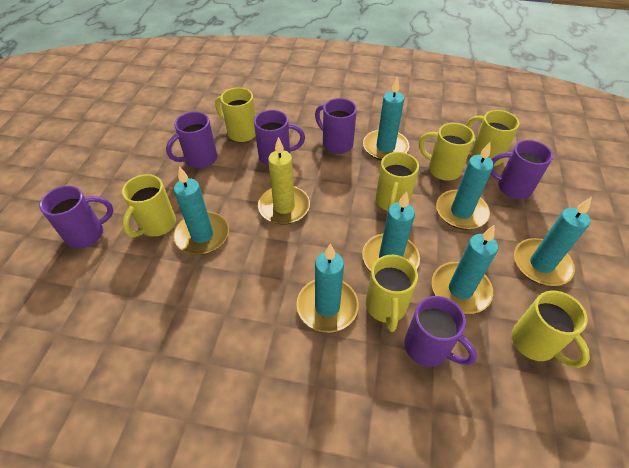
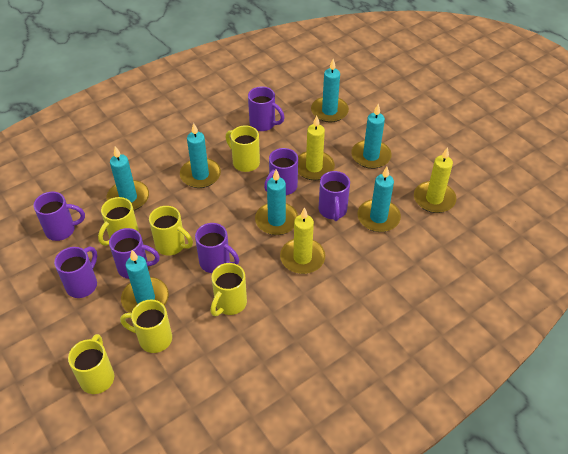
purple mug: [39,186,113,249] [166,112,217,168] [254,110,305,166] [315,98,357,154] [405,296,477,367] [490,140,553,199] = 6 -> [33,192,85,241] [54,246,97,298] [109,228,160,279] [195,223,239,273] [248,86,285,131] [264,148,298,195] [319,171,350,221] = 7
yellow candle: [258,137,310,225] = 1 -> [280,207,325,274] [298,115,335,180] [414,147,456,213] = 3
yellow mug: [122,174,176,237] [215,87,256,142] [366,255,418,332] [376,152,419,211] [419,123,475,181] [466,110,520,166] [512,291,590,368] = 7 -> [68,334,114,394] [98,197,139,246] [120,300,172,353] [149,206,193,256] [211,263,247,316] [225,125,260,172] = 6

